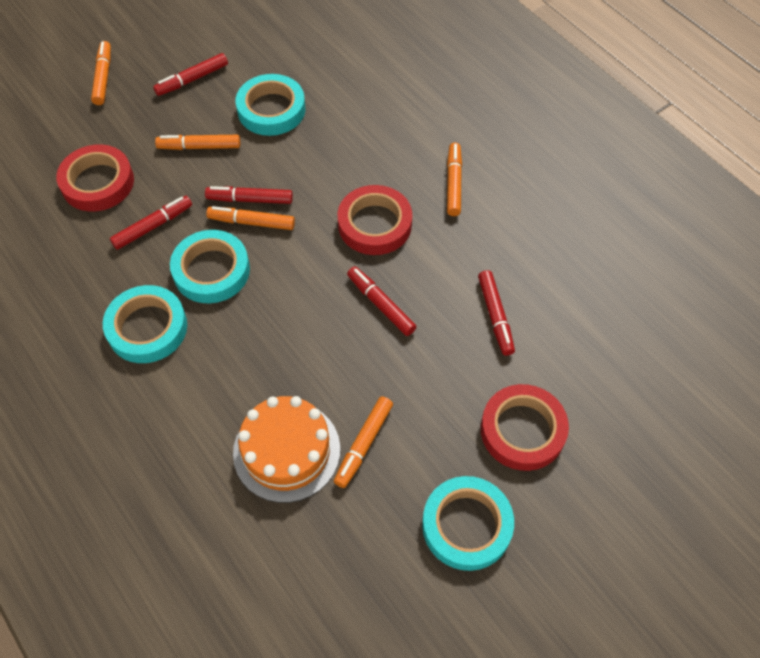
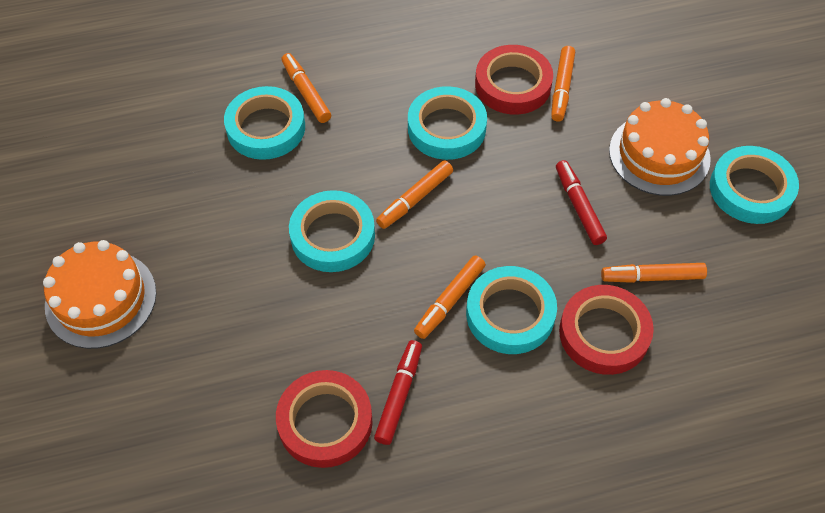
orange cake: [233,396,340,503] = 1 -> [43,240,156,349] [609,98,711,196] = 2
red marker: [110,196,192,250] [153,53,228,96] [205,186,293,204] [347,266,416,336] [478,270,515,356] = 5 -> [374,340,422,445] [556,160,607,245] = 2
turquoise tape: [103,285,187,363] [170,230,250,303] [236,74,306,136] [422,476,514,571] = 4 -> [224,86,305,160] [289,190,375,272] [408,86,487,160] [466,266,557,354] [710,146,799,224] = 5

